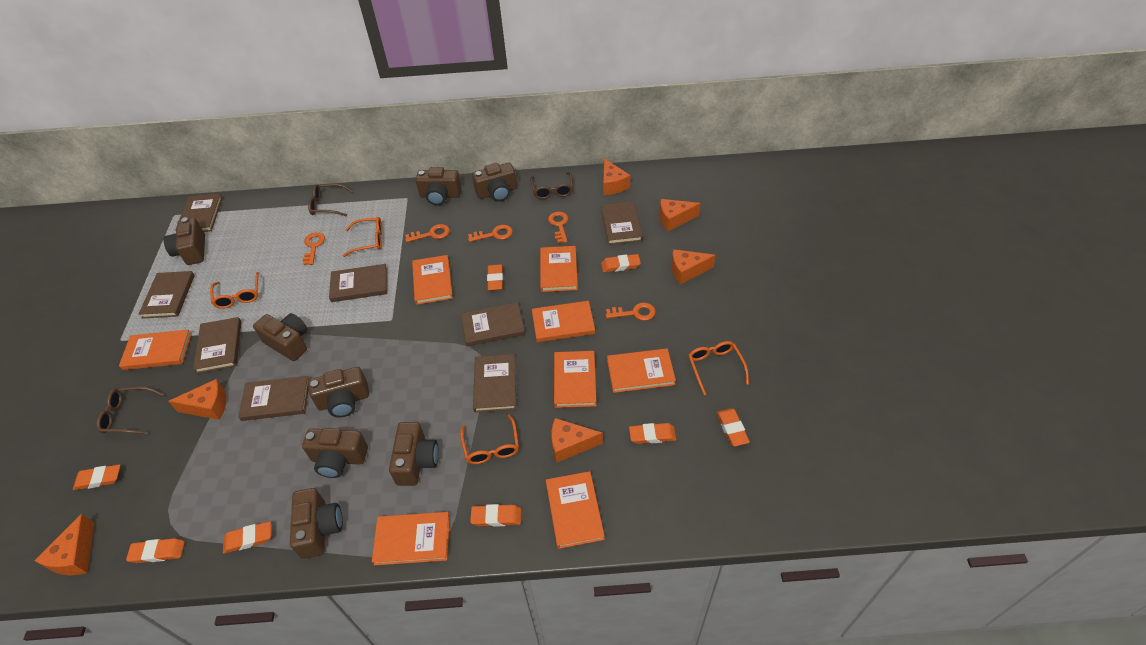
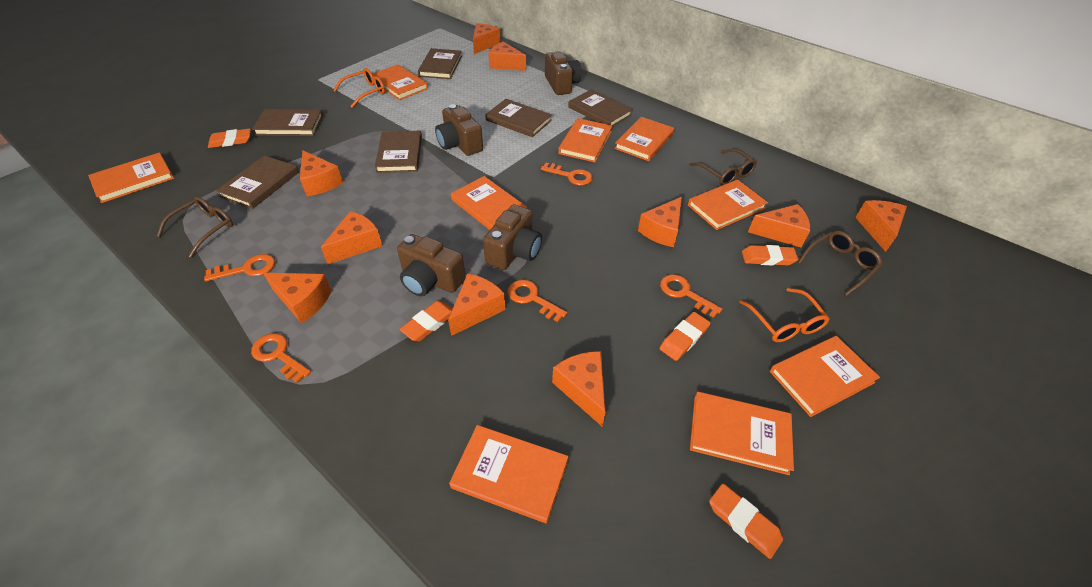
brown book: [139,271,195,319] [179,193,223,232] [193,317,241,374] [238,376,309,421] [329,264,387,302] [461,302,525,346] [473,354,516,412] [601,201,643,245] = 8 -> [216,155,299,209] [252,109,323,136] [375,131,422,173] [418,48,462,79] [485,99,552,137] [568,89,633,127] = 6
brown camera: [164,217,205,265] [253,313,307,361] [290,488,343,559] [302,428,368,478] [308,367,369,417] [389,422,439,486] [416,167,462,205] [472,163,517,202] = 8 -> [397,234,466,296] [435,104,483,156] [483,204,542,270] [545,51,582,95] = 4
orange book: [119,330,192,370] [372,512,450,566] [412,255,453,305] [532,301,595,342] [540,246,578,292] [546,471,605,549] [554,351,597,408] [607,348,676,393] = 8 -> [88,153,174,203] [372,64,428,100] [449,425,569,523] [451,176,527,230] [558,118,612,162] [614,117,674,161] [688,180,768,230] [690,392,794,475] [770,336,880,417] = 9
orange cheese: [34,514,94,575] [168,379,226,420] [551,418,603,462] [603,158,630,195] [660,199,701,231] [672,249,716,284] = 6 -> [263,273,332,324] [300,150,343,196] [321,211,382,264] [448,273,505,336] [473,23,501,54] [488,42,526,71] [552,351,606,426] [638,197,682,247] [748,204,810,247] [855,200,907,252] = 10
orange eraser: [73,464,121,490] [126,538,185,563] [223,521,271,554] [470,504,521,527] [487,264,503,291] [601,254,641,272] [629,423,676,444] [716,408,750,446] = 8 -> [208,128,251,148] [400,301,453,341] [660,312,710,361] [709,483,783,559] [742,245,798,265] = 5
orange glasses: [210,272,259,309] [343,217,382,257] [460,414,519,464] [688,341,749,395] = 4 -> [333,68,385,108] [740,288,830,342] = 2

